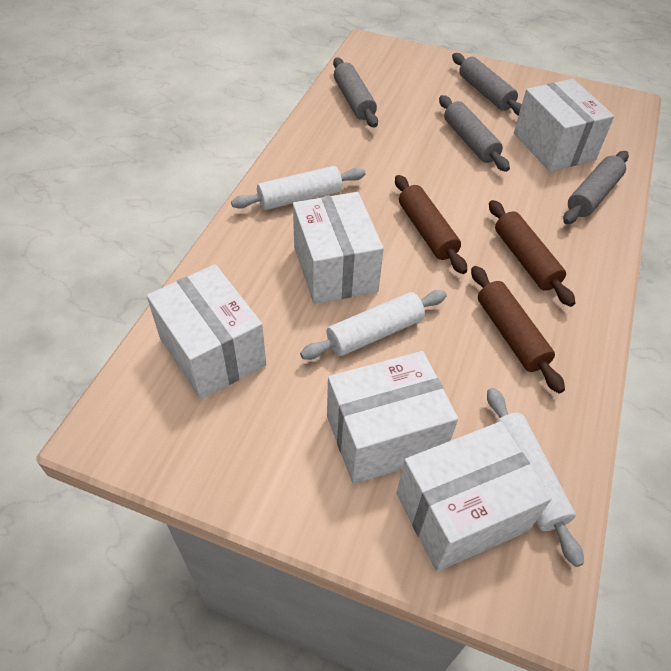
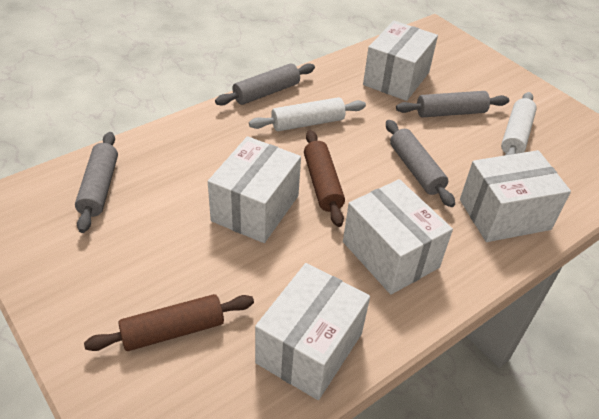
brown rolling pin: [395,175,467,274] [471,266,565,394] [489,200,575,307] = 3 -> [84,294,254,351] [304,130,345,227] = 2
white rolling pin: [231,166,365,210] [300,290,447,360] [487,388,584,567] = 3 -> [249,97,366,131] [501,92,537,155] = 2

